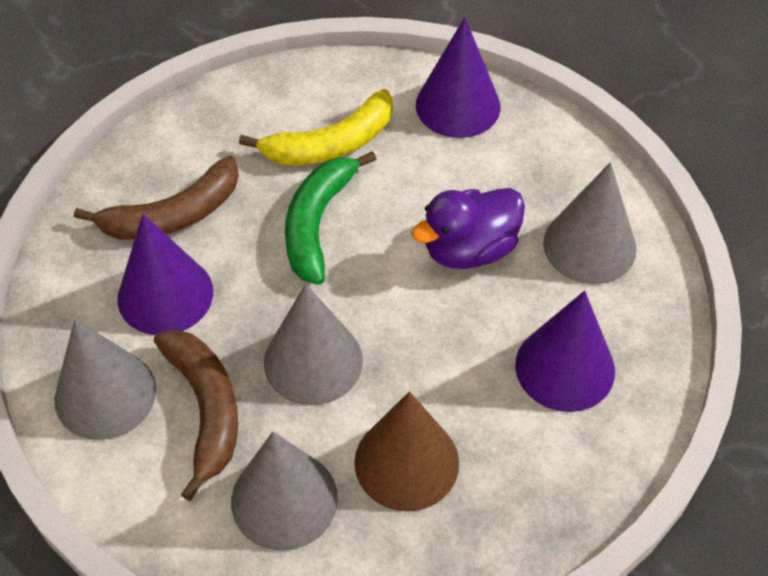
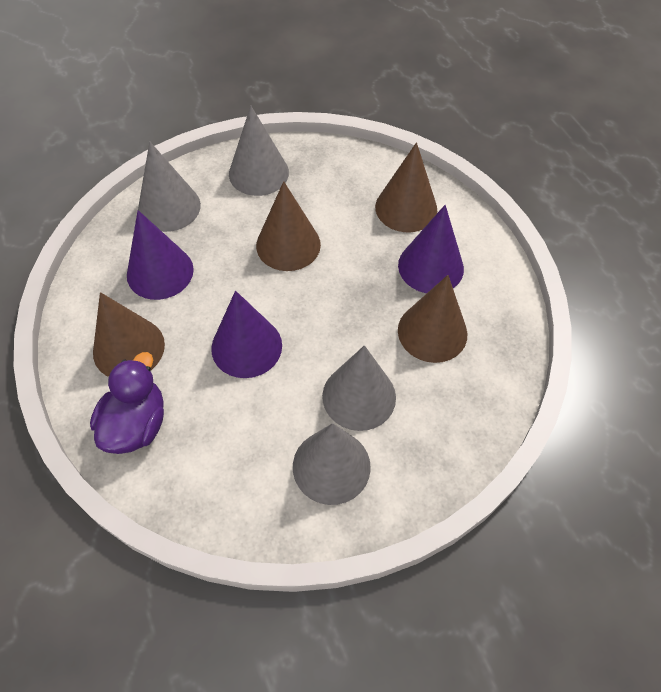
brown banana: [74,156,239,239] [154,330,238,501] = 2 -> none = 0
brown cone: [354,391,459,512] = 1 -> [93,292,165,377] [256,181,321,271] [375,142,437,232] [398,275,467,363] = 4
green banana: [285,151,376,285] = 1 -> none = 0
yellow banana: [239,89,393,165] = 1 -> none = 0

